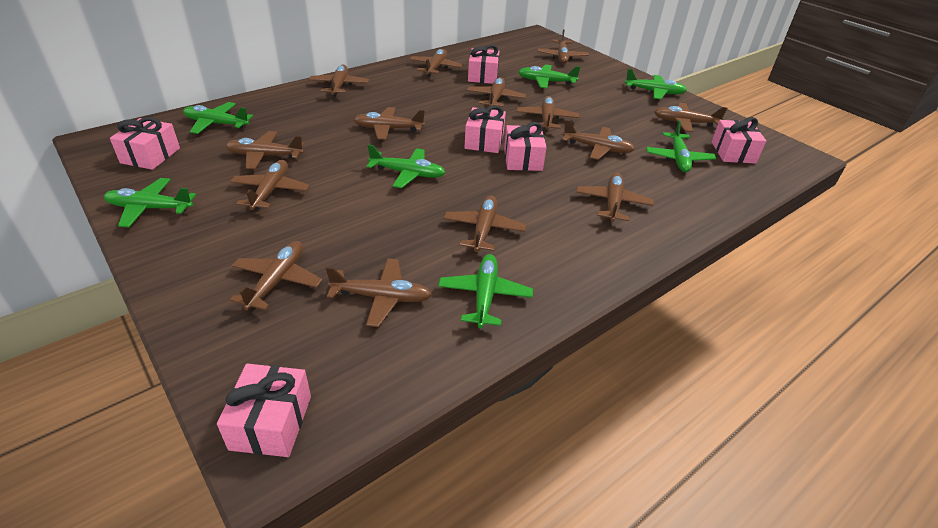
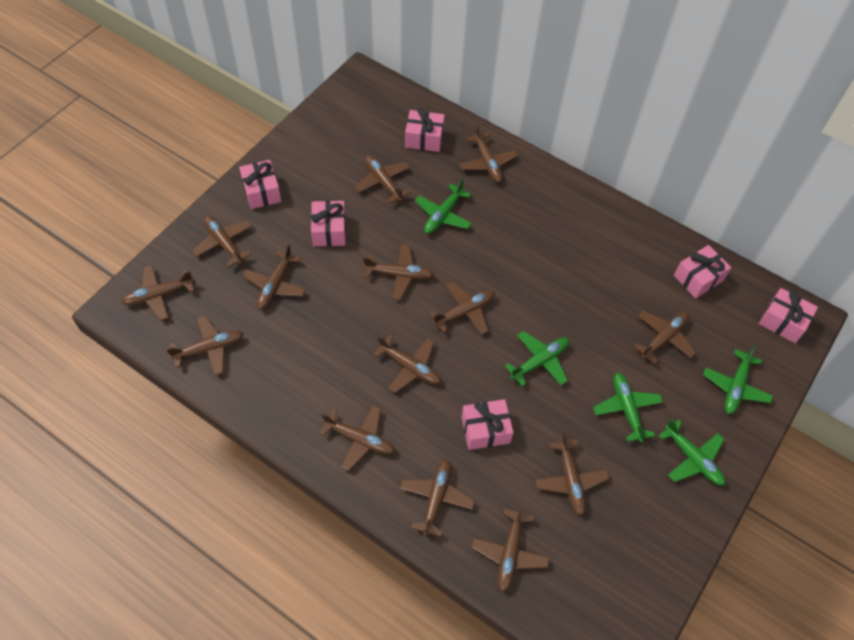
green plane: [104,178,196,227] [183,102,253,134] [366,144,446,188] [438,254,533,328] [518,64,580,88] [624,69,687,99] [646,120,716,172] = 7 -> [415,179,472,234] [505,331,569,386] [593,373,663,442] [659,419,725,486] [703,345,773,414] = 5

